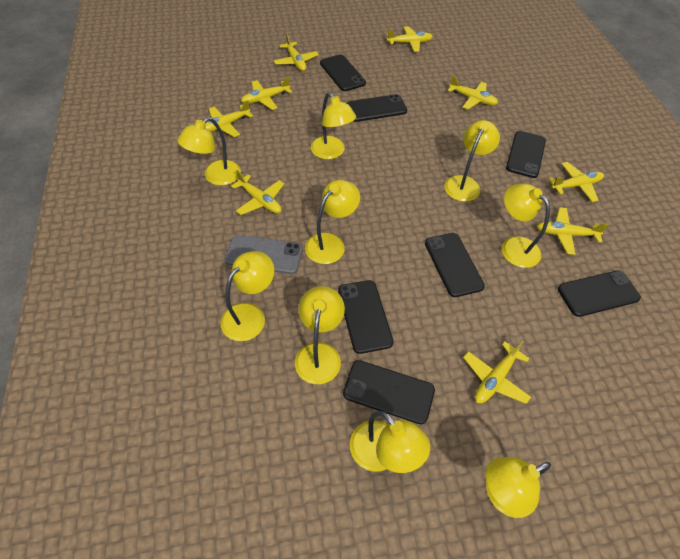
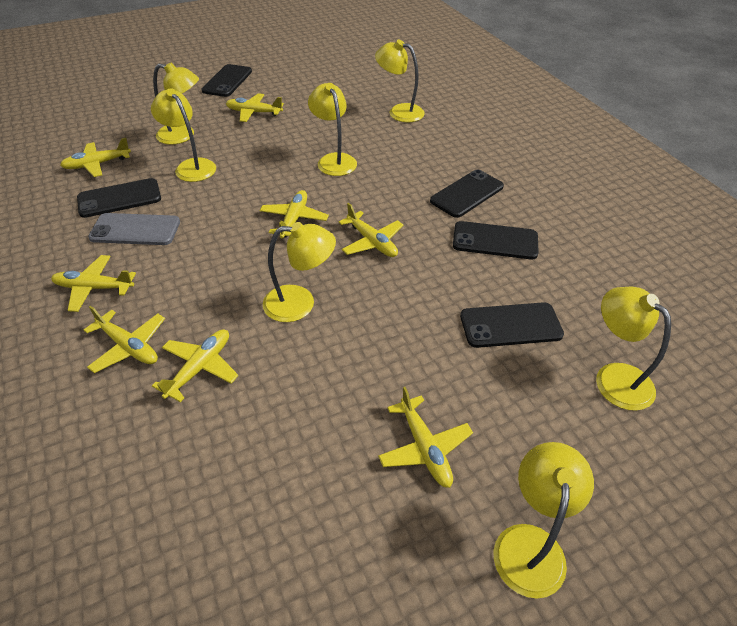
black phone: [320,54,366,91] [338,280,393,354] [343,360,435,425] [347,94,407,122] [425,233,485,297] [506,131,546,178] [558,270,641,317] = 7 -> [77,178,161,218] [201,64,252,97] [430,169,504,218] [453,221,539,259] [460,302,564,348] = 5
yellow lamp: [177,117,241,186] [221,251,274,341] [295,286,345,384] [305,180,360,264] [311,92,356,160] [350,411,430,473] [444,120,500,202] [486,457,551,518] [502,184,550,268] = 9 -> [151,88,216,182] [153,62,199,145] [263,222,336,322] [308,83,357,176] [375,40,425,122] [494,442,594,599] [596,287,671,411] = 7
yellow plane: [205,100,253,137] [231,170,284,215] [241,76,292,110] [273,33,319,71] [387,26,433,52] [448,75,498,109] [463,340,531,404] [537,207,609,255] [548,162,604,202] = 9 -> [51,255,136,312] [60,138,131,177] [84,306,165,373] [152,329,238,402] [226,93,284,122] [260,190,329,238] [339,203,403,257] [378,387,473,488] = 8

